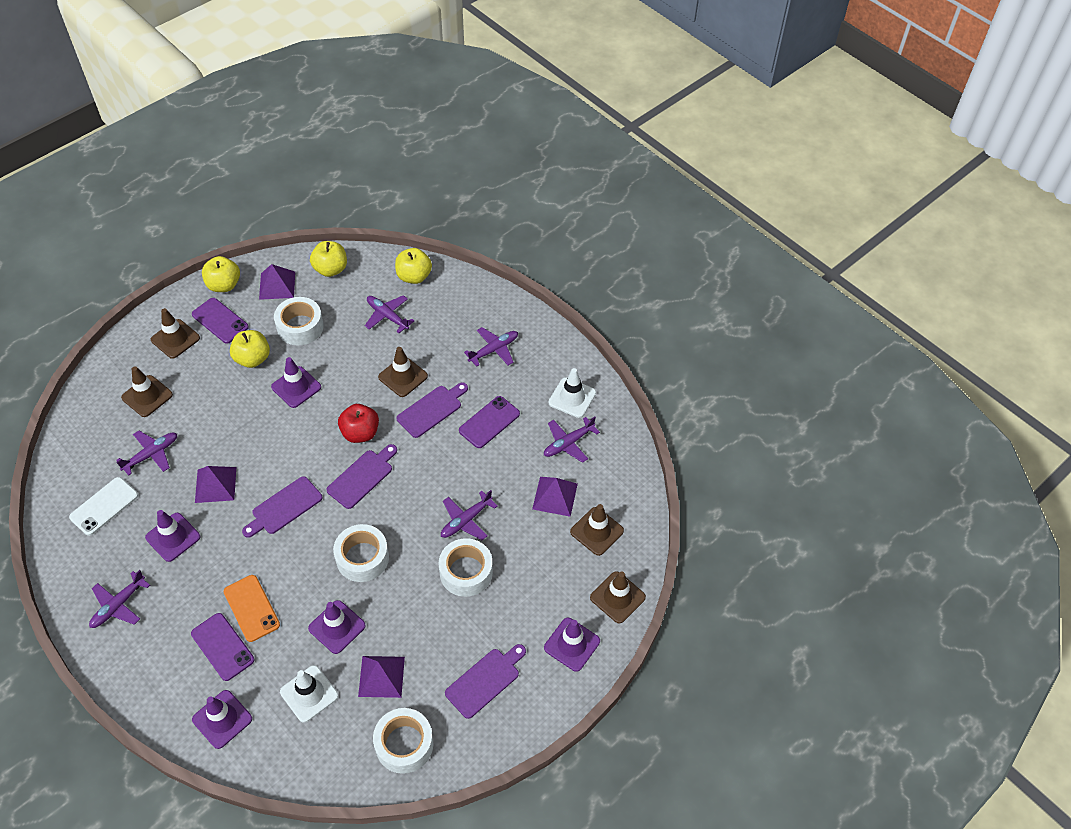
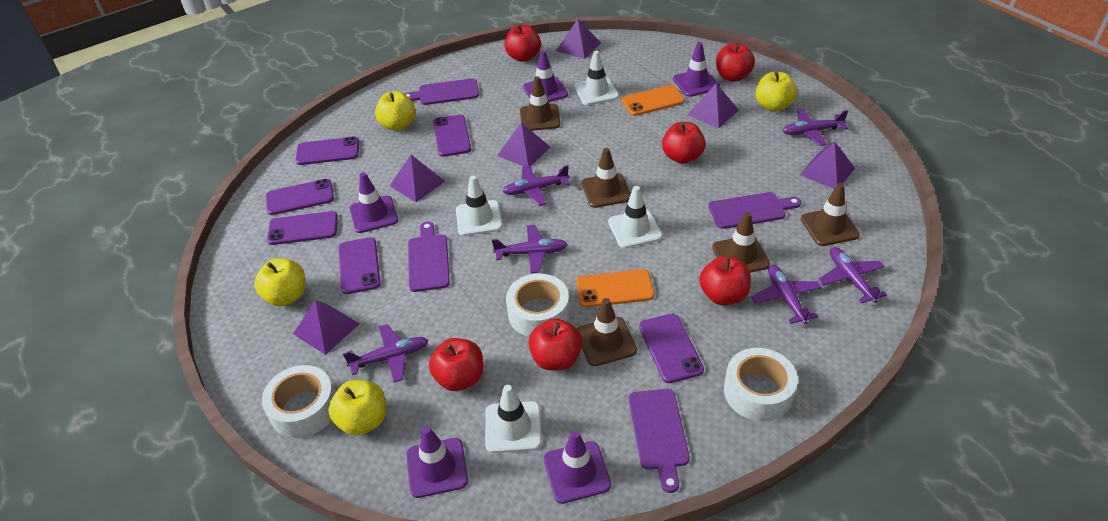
orange phone: [223,575,280,642] = 1 -> [576,269,654,308] [621,85,685,116] = 2
purple phone: [191,613,255,681] [192,298,249,344] [459,396,520,448] = 3 -> [266,179,334,215] [267,211,338,245] [296,137,359,165] [339,237,381,294] [433,115,471,157] [639,314,704,383] = 6
purple pyramid: [195,466,236,503] [259,264,295,300] [358,656,405,698] [532,477,578,517] = 4 -> [293,300,359,355] [390,155,445,202] [497,122,550,167] [556,19,601,59] [687,83,739,128] [800,141,855,189] = 6
red apple: [338,404,379,443] = 1 -> [429,338,483,391] [504,25,541,62] [528,318,582,370] [662,122,706,164] [699,256,751,305] [716,43,755,82] = 6
white phone: [69,477,138,536] = 1 -> none = 0
white tape: [274,297,324,345] [333,524,389,582] [373,708,433,774] [439,538,493,597] = 4 -> [262,365,335,438] [506,273,570,337] [724,348,798,421] = 3
white traffic cone: [280,665,338,723] [548,368,596,418] = 2 -> [456,176,503,236] [485,385,542,453] [575,51,619,105] [608,186,662,248] = 4

